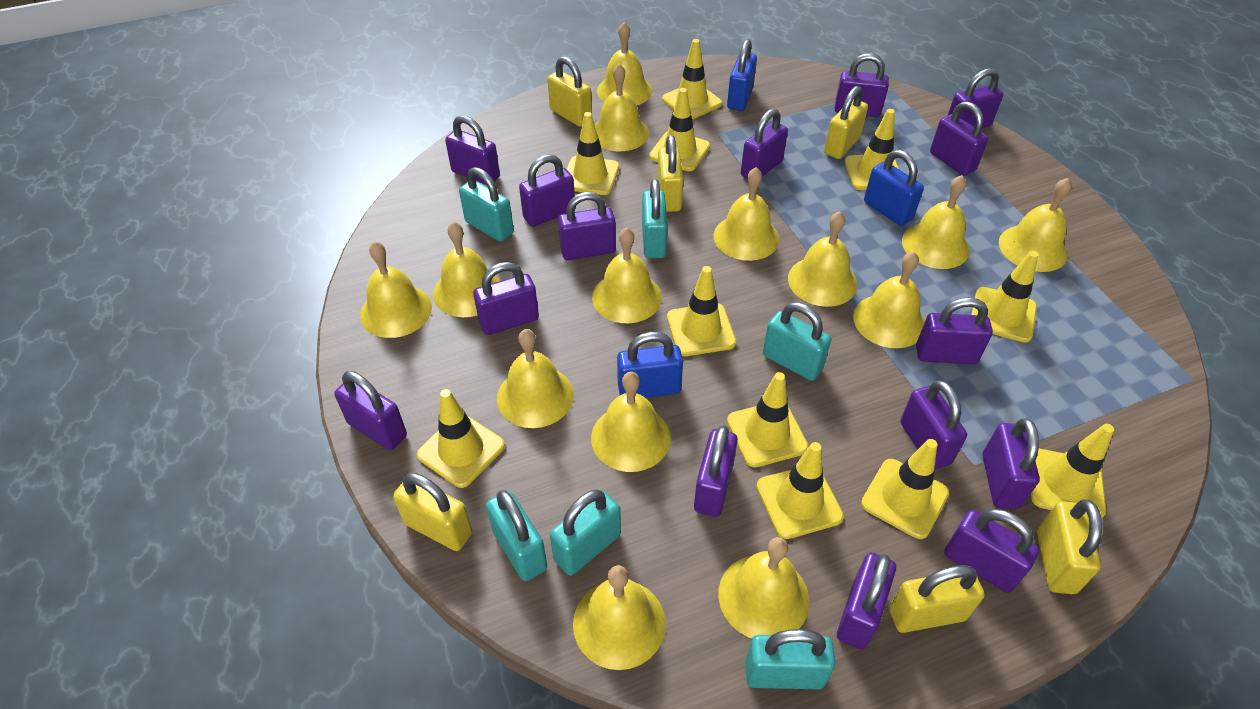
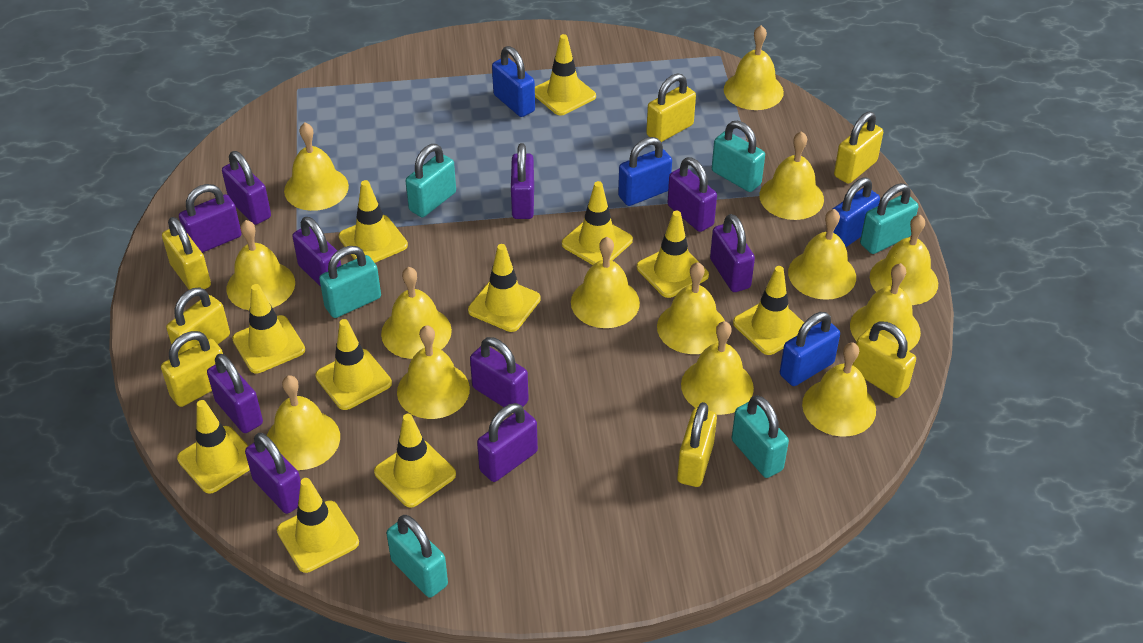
blue padlock: [617,332,683,398] [727,39,757,111] [864,150,924,226] = 3 -> [492,46,535,117] [618,137,672,206] [780,312,840,386] [833,177,880,247] = 4
purple padlock: [334,371,407,450] [445,115,500,185] [473,262,539,335] [519,154,575,227] [558,192,616,260] [694,425,738,517] [741,109,788,179] [835,53,889,117] [837,552,896,650] [900,380,967,470] [916,297,993,364] [930,101,989,176] [944,509,1039,593] [947,68,1003,128] [982,418,1040,509] = 15 -> [179,184,242,253] [207,354,263,433] [222,151,271,225] [245,433,301,514] [292,217,341,287] [470,337,529,407] [477,403,538,482] [511,143,534,219] [667,157,717,232] [710,214,755,292] = 10
yellow padlock: [393,473,472,551] [547,56,592,127] [657,135,683,212] [824,86,868,159] [889,565,984,633] [1037,500,1102,594] = 6 -> [161,331,223,407] [162,217,211,290] [166,287,230,354] [646,74,696,142] [677,402,717,487] [834,112,883,184] [852,321,916,398] = 7

